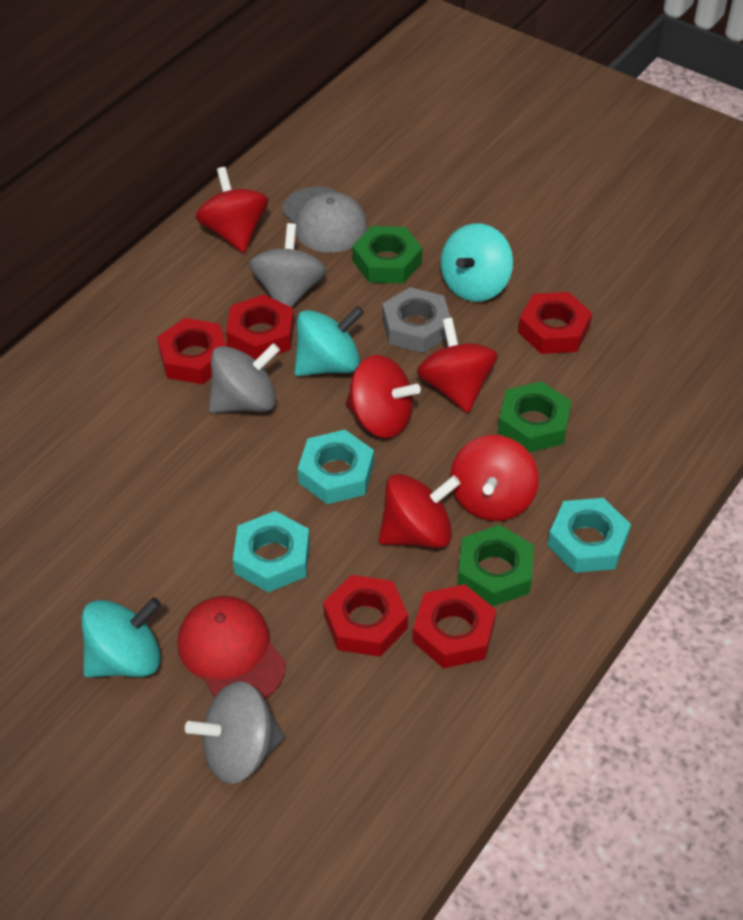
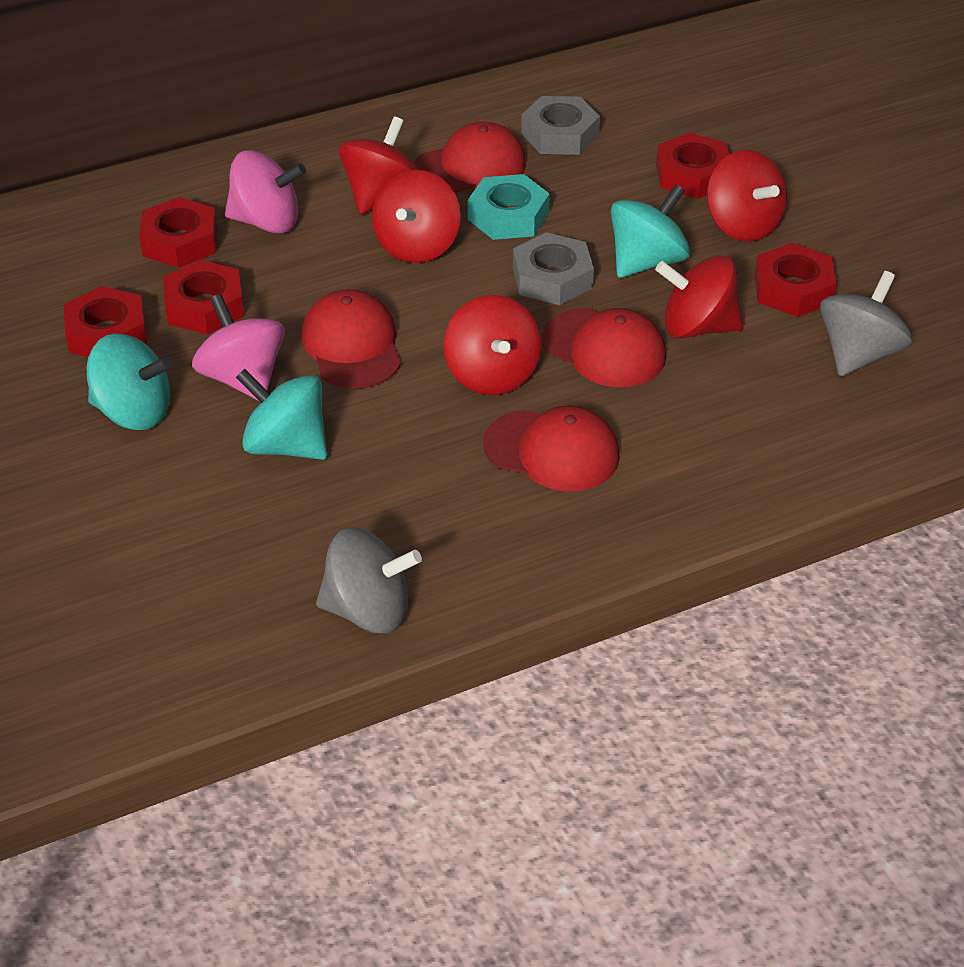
green nut: [353,226,422,284] [457,525,534,607] [498,381,572,452] = 3 -> none = 0
grey cap: [282,186,368,253] = 1 -> none = 0
grey nut: [382,287,451,353] = 1 -> [513,232,594,305] [521,96,600,155] = 2
grey spinning top: [185,681,284,784] [209,343,280,413] [249,223,327,308] = 3 -> [316,527,422,633] [820,271,912,377] = 2
pink spinning top: none = 0 -> [192,294,285,401] [225,150,306,233] = 2
red cap: [177,596,286,700] = 1 -> [301,289,401,389] [414,121,526,193] [483,406,620,491] [542,308,666,387] = 4
turquoise nut: [233,511,310,593] [298,430,374,504] [547,498,631,573] = 3 -> [468,174,550,240] = 1

